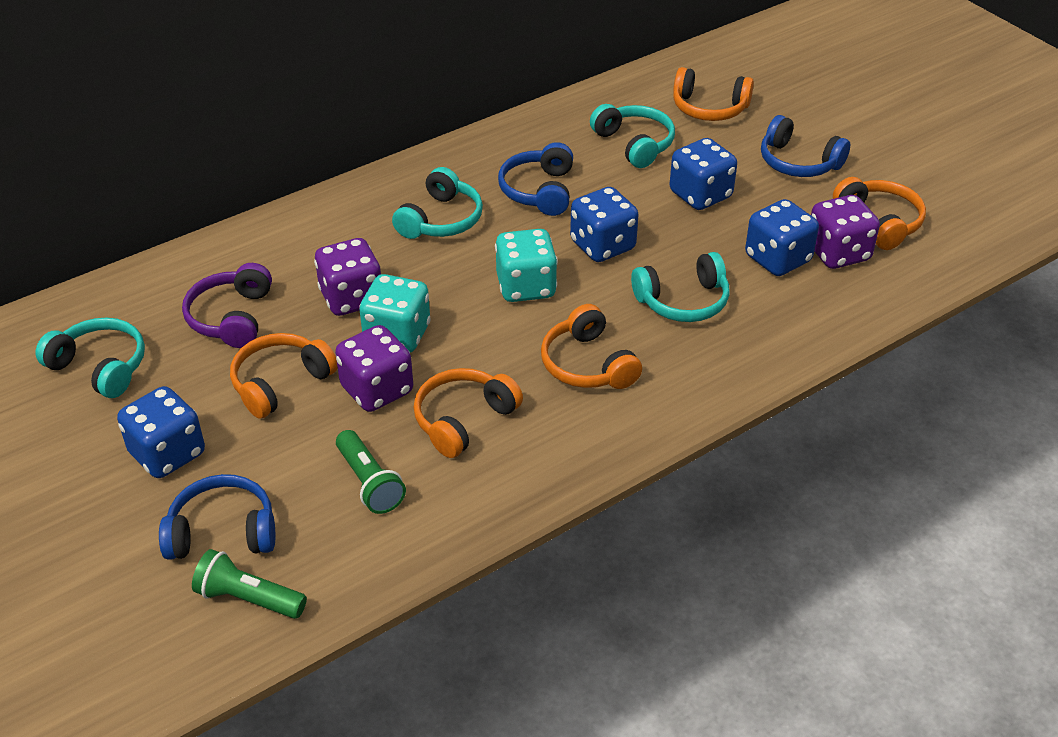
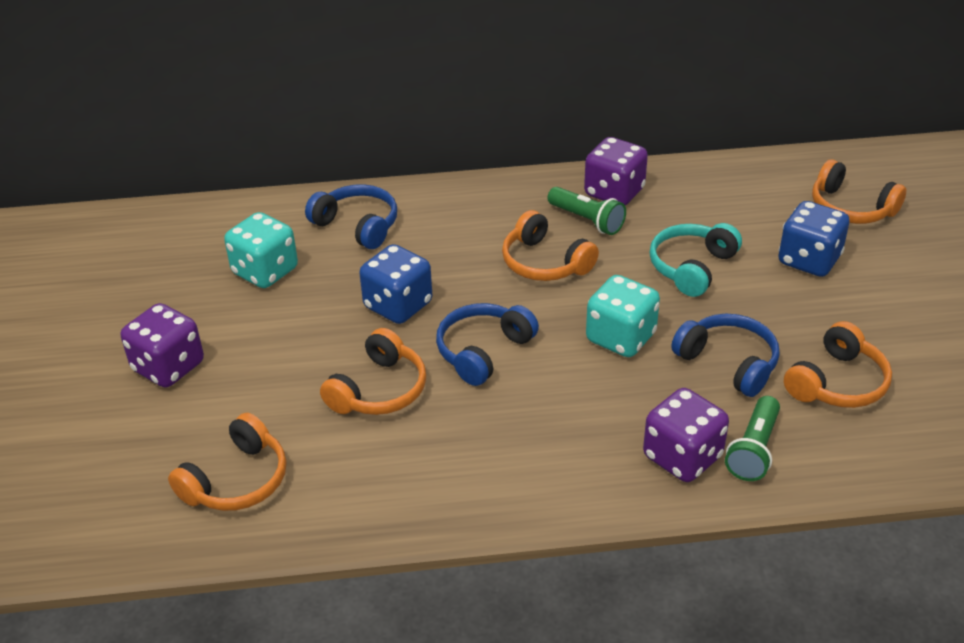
blue dice: [117,386,205,478] [570,187,639,262] [670,138,737,210] [745,199,819,276] = 4 -> [359,244,432,324] [779,201,849,277] = 2
purple headphones: [182,263,272,348] = 1 -> none = 0
turquoise headphones: [35,317,145,398] [392,167,483,239] [590,104,675,168] [631,252,730,322] = 4 -> [650,223,742,297] = 1

